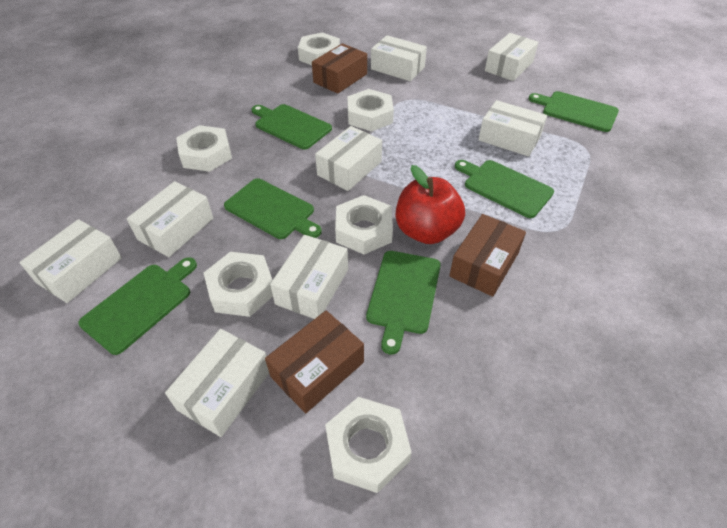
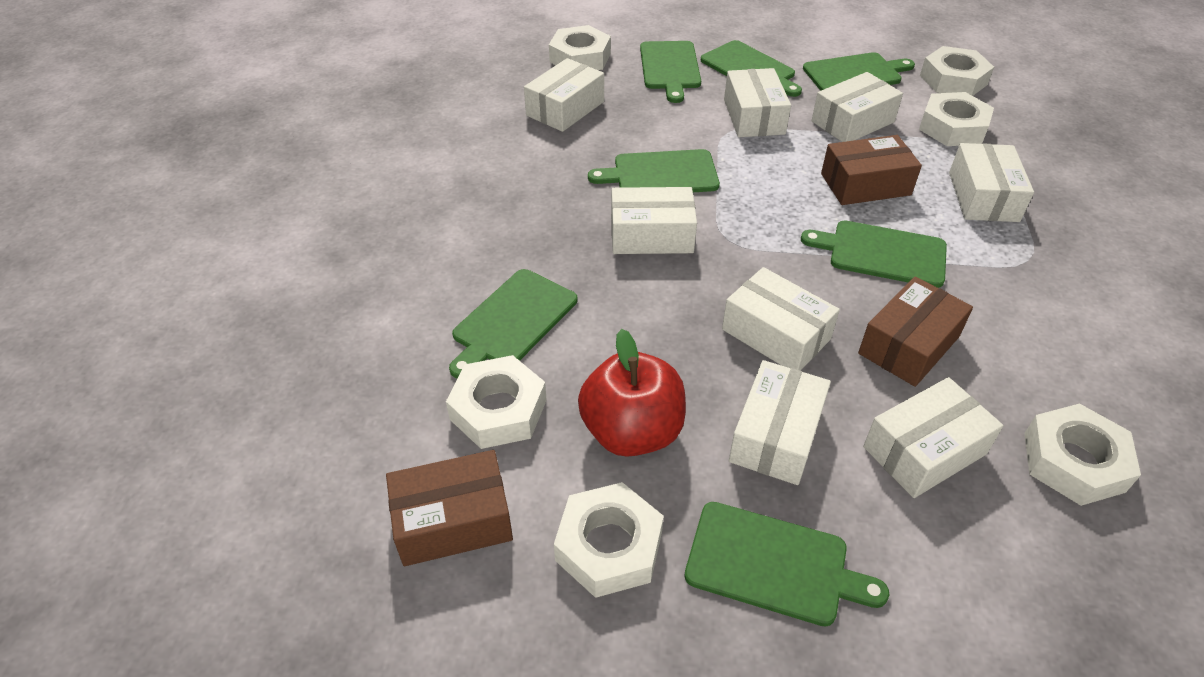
green cutting board: [78,257,197,355] [224,178,322,239] [251,104,332,150] [366,251,441,354] [455,160,554,218] [529,91,619,132] = 6 -> [449,269,577,379] [588,149,720,192] [640,41,701,103] [684,502,889,627] [701,40,802,97] [801,220,947,288] [803,52,915,91] = 7

